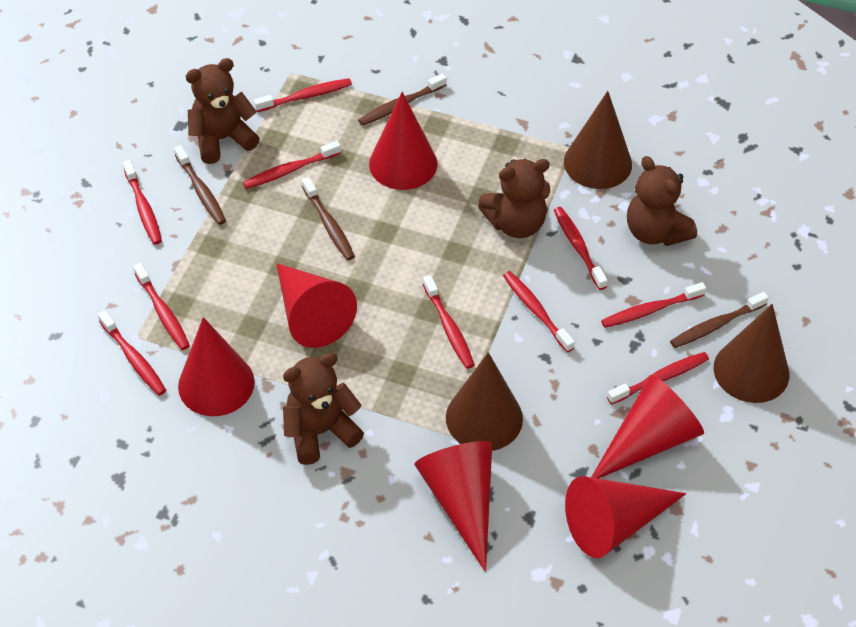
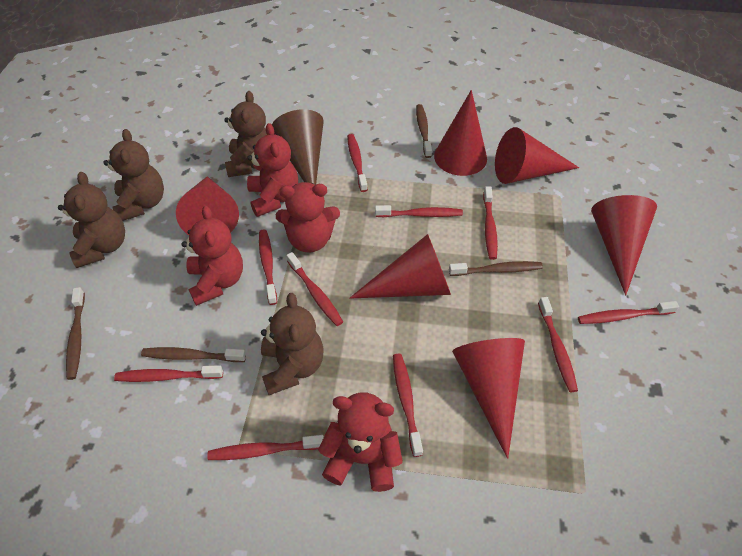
brown cone: [446,352,523,451] [564,91,632,189] [714,304,789,403] = 3 -> [272,109,323,185] = 1
red teddy bear: none = 0 -> [182,206,243,306] [247,123,298,217] [276,182,340,253] [318,393,403,492] = 4

